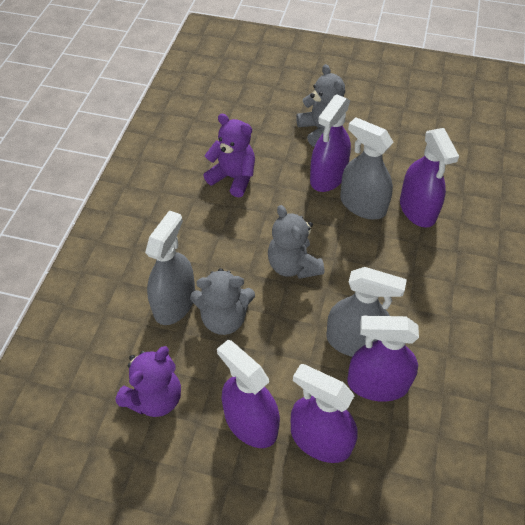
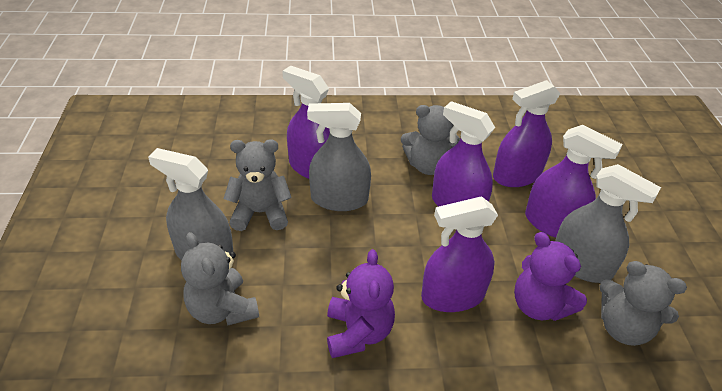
grey teddy bear: [190,268,255,335] [268,205,324,279] [296,64,345,147] = 3 -> [181,232,259,326] [223,139,292,231] [401,105,460,175] [599,261,687,346] = 4

